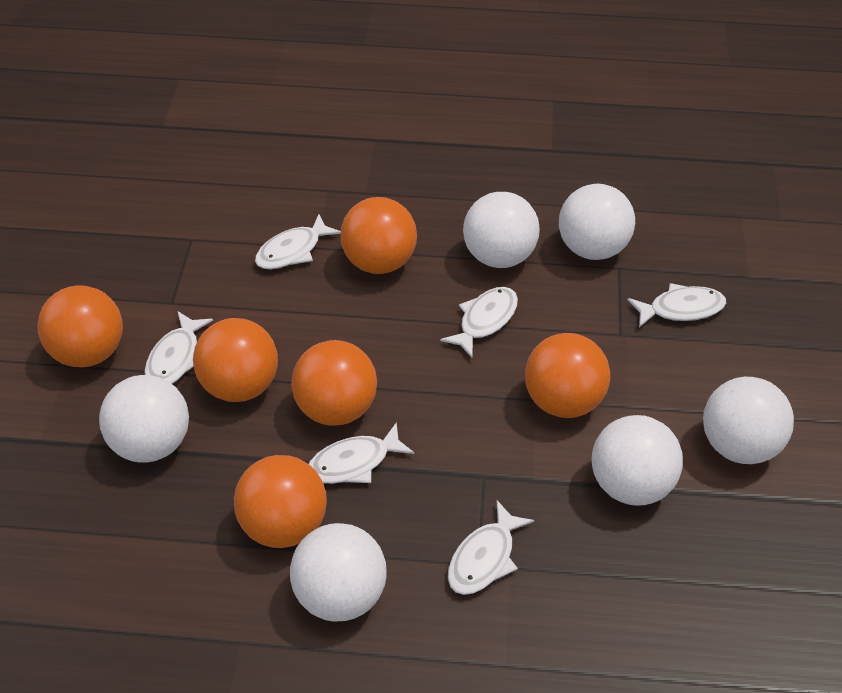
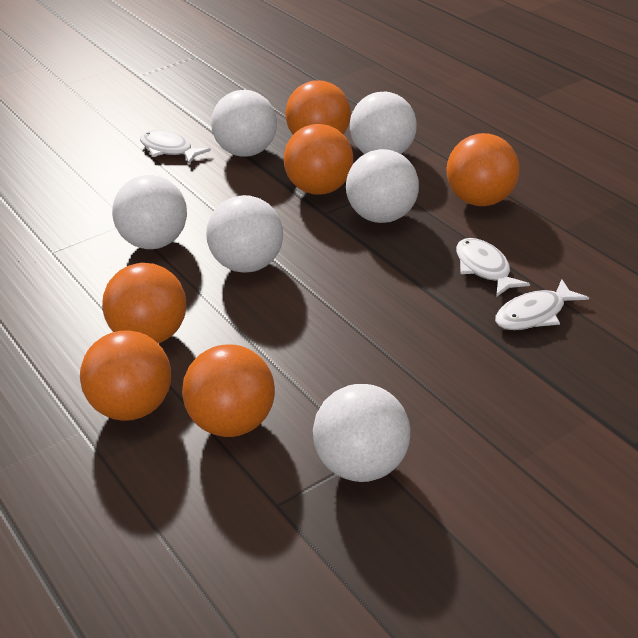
white fish: [144,311,213,384] [255,214,341,270] [309,422,414,484] [440,287,518,358] [448,500,534,595] [628,283,726,327] = 6 -> [140,130,211,164] [456,238,530,296] [495,279,589,330] = 3

